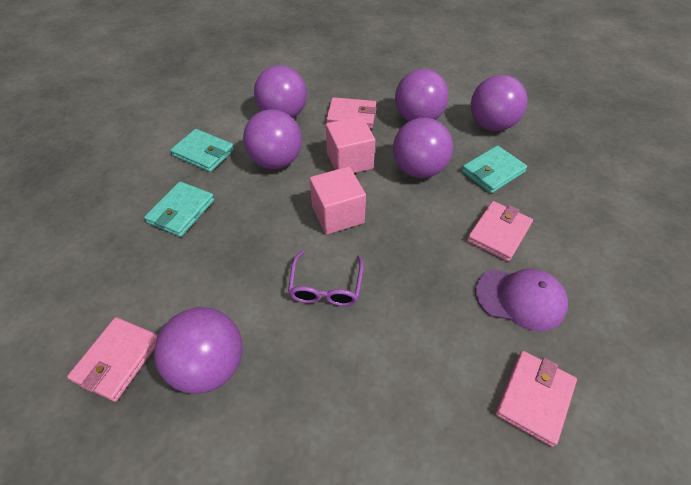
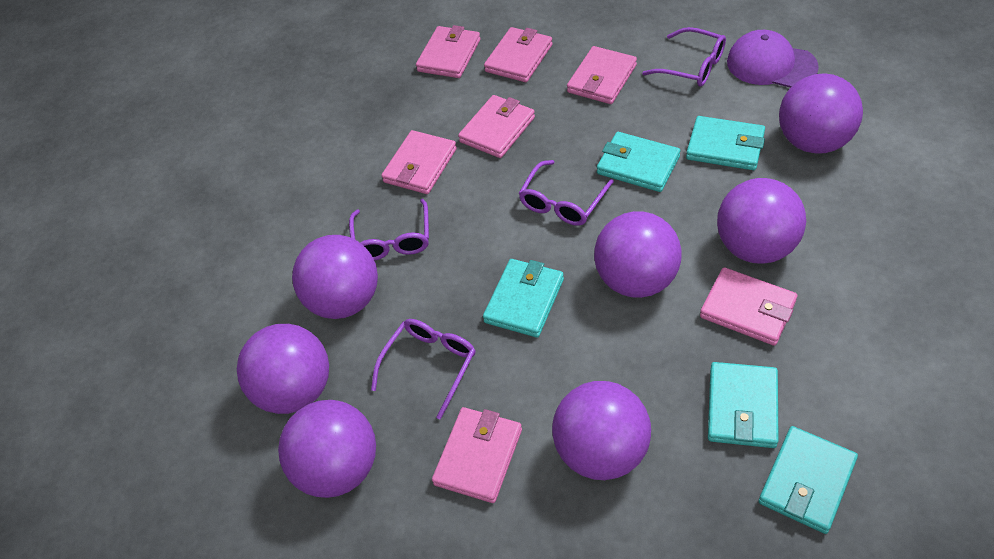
pink cube: [310,167,366,235] [326,116,375,173] = 2 -> none = 0
pink wallet: [67,317,158,402] [326,97,377,128] [467,201,533,262] [495,351,577,447] = 4 -> [381,130,457,194] [416,25,480,78] [432,407,522,503] [458,95,535,158] [484,27,553,82] [567,46,637,104] [700,267,798,346] = 7
purple ball: [154,307,242,394] [243,109,302,169] [254,65,307,118] [393,118,453,178] [395,69,449,121] [471,75,527,131] = 6 -> [237,324,329,414] [278,400,376,498] [292,235,378,319] [552,381,651,480] [594,211,682,298] [717,178,806,264] [779,73,863,154] = 7
purple glasses: [288,251,363,306] = 1 -> [349,199,429,261] [371,319,476,420] [518,160,614,226] [642,27,726,86] = 4
turquoise wallet: [144,181,215,237] [170,129,234,172] [462,145,527,193] = 3 -> [483,259,564,338] [597,132,680,192] [686,116,765,170] [708,362,779,448] [759,426,858,534] = 5

